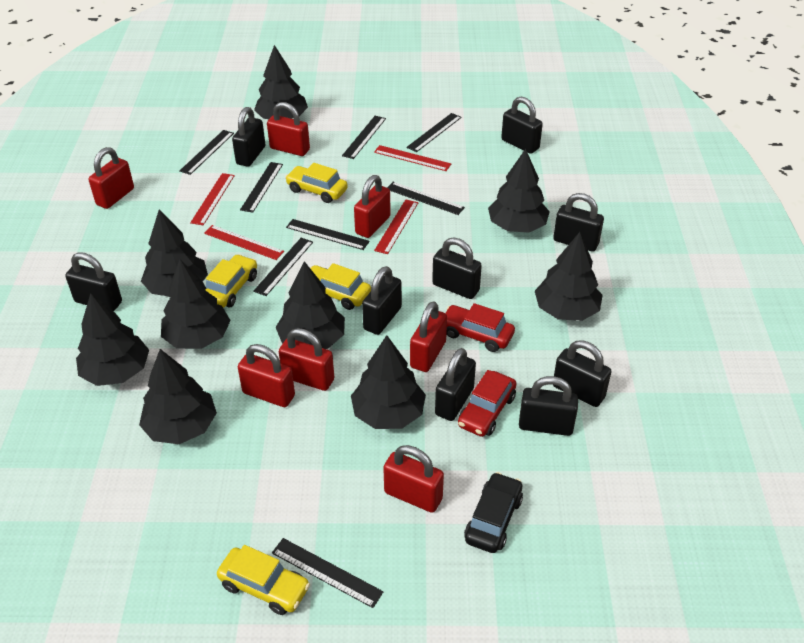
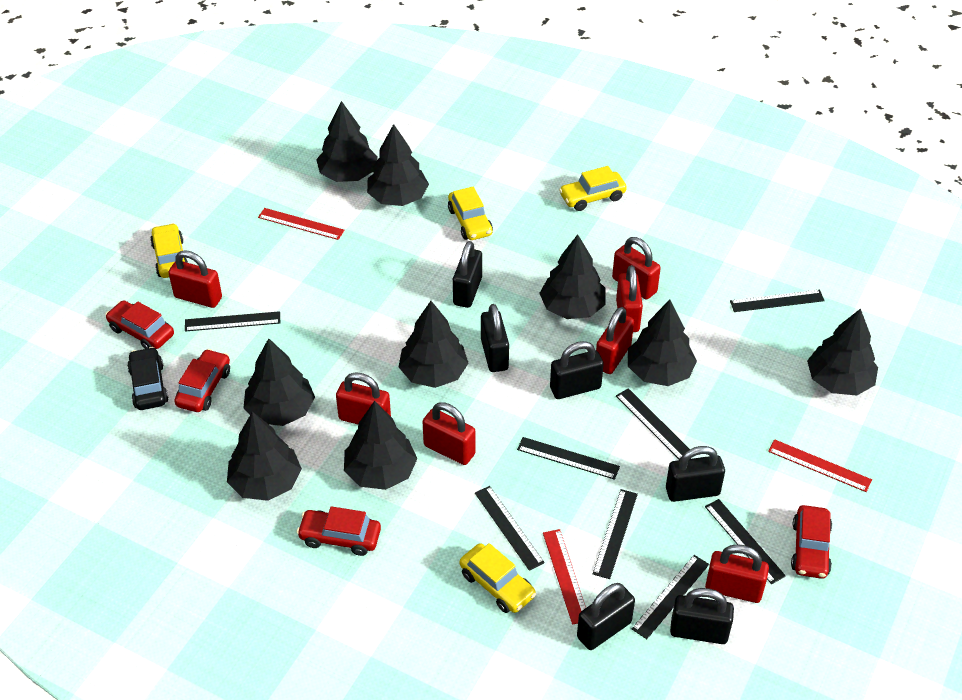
black padlock: [65,252,122,311] [232,107,265,167] [362,266,402,335] [432,238,482,299] [435,348,476,421] [501,97,543,154] [519,376,578,436] [553,193,604,252] [553,340,611,407] = 9 -> [453,241,482,308] [481,304,509,372] [550,341,604,399] [577,583,635,650] [666,446,725,502] [670,588,734,644] = 6
red car: [446,303,515,352] [458,370,516,437] = 2 -> [105,300,174,349] [175,349,230,412] [296,506,381,556] [791,505,832,579] = 4
red ruler: [190,173,235,225] [204,225,284,260] [374,145,451,171] [374,199,418,254] = 4 -> [258,208,344,240] [543,529,586,625] [768,439,872,492] = 3

